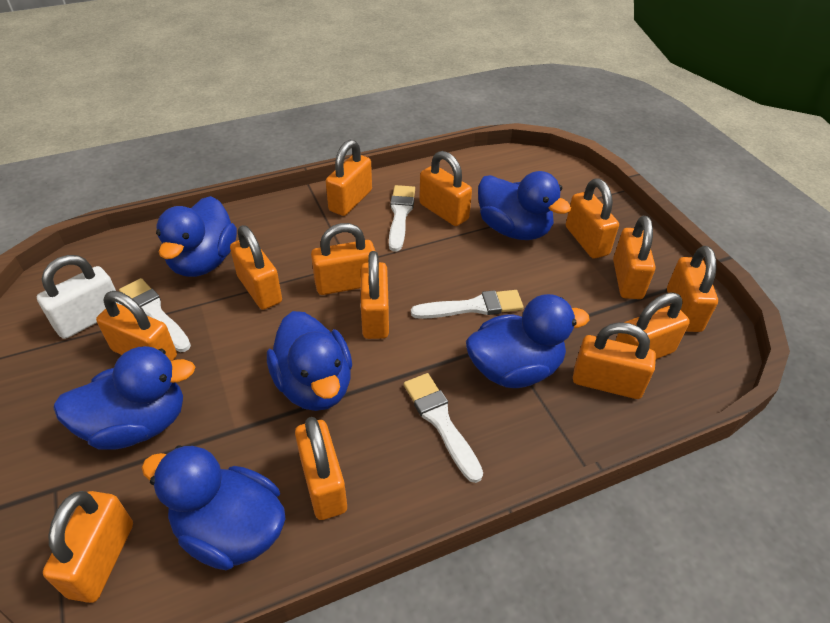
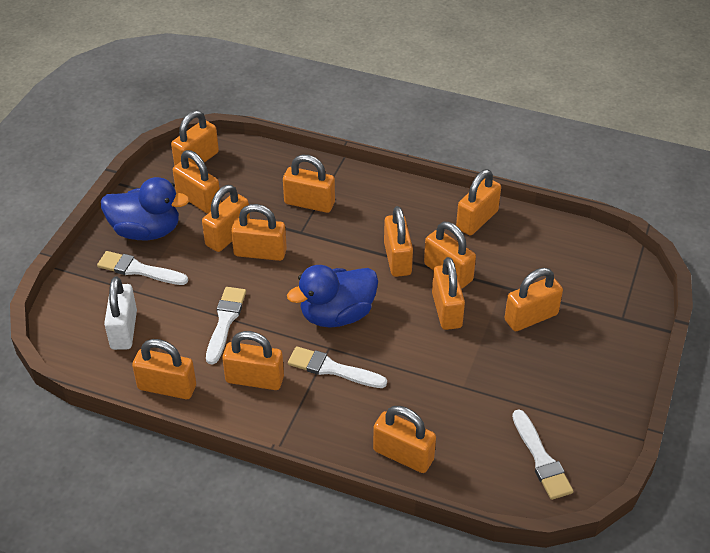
blue duck: [53,346,195,450] [142,446,285,570] [156,196,237,277] [267,311,352,411] [466,294,590,388] [478,171,571,240] = 6 -> [101,177,190,240] [287,265,378,328] = 2

